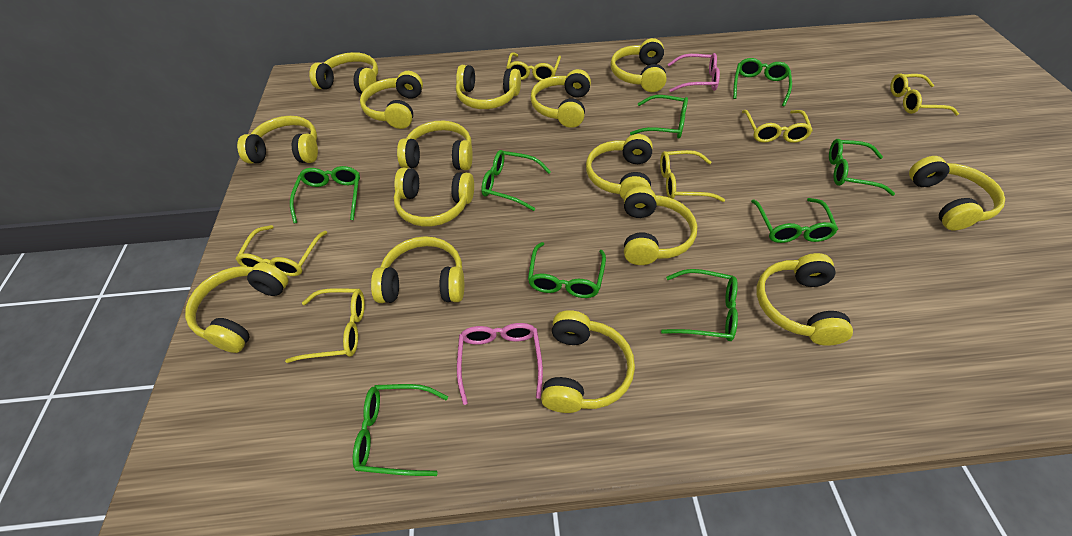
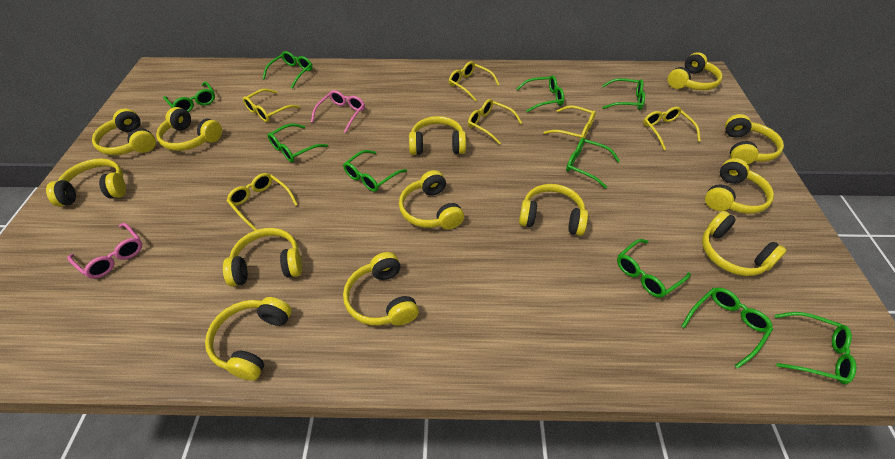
green glasses: [290,166,360,223] [353,384,448,476] [481,150,551,211] [528,242,606,298] [630,95,688,139] [661,269,738,341] [733,58,792,106] [751,198,838,243] [829,139,895,196] = 9 -> [163,81,215,112] [263,51,313,89] [267,123,328,162] [343,150,407,192] [516,75,564,112] [566,138,620,189] [602,78,645,110] [617,239,691,298] [681,287,773,369] [775,312,857,384] = 10
yellow headphones: [185,262,289,353] [237,116,318,164] [309,52,378,94] [360,71,423,129] [371,236,464,303] [394,168,474,227] [397,120,473,170] [456,65,521,109] [531,69,591,128] [541,310,635,413] [586,134,653,200] [610,38,667,92] [624,186,697,265] [756,253,853,346] [909,156,1005,231] = 15 -> [46,158,126,207] [92,109,156,155] [156,107,222,151] [205,297,292,381] [223,228,302,287] [343,252,419,326] [399,170,464,229] [409,116,466,155] [519,184,588,236] [668,52,722,90] [702,211,787,276] [705,158,774,214] [725,114,784,164] = 13

